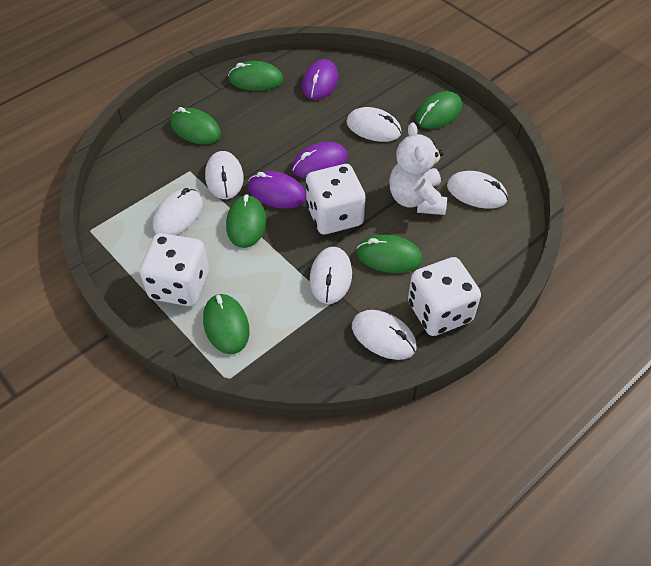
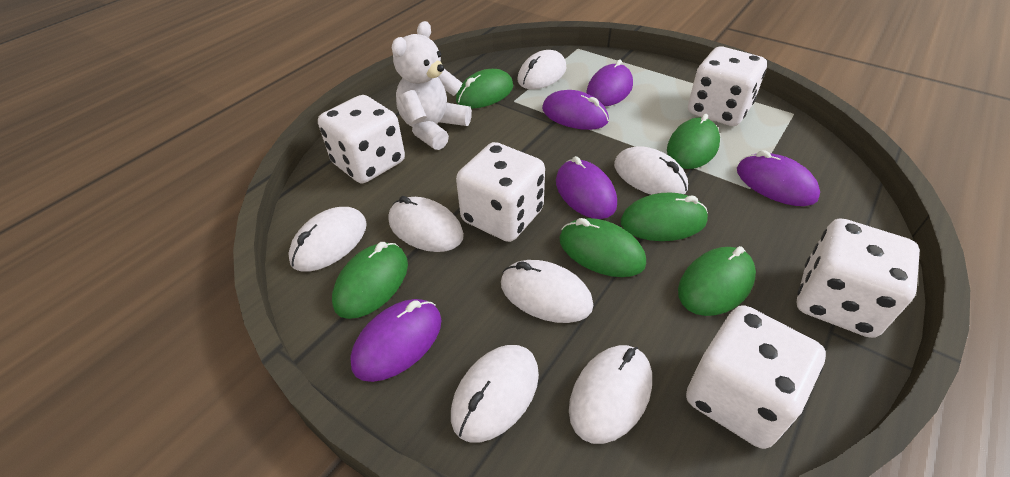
purple mouse: [248,171,306,209] [292,142,348,178] [302,59,338,100] = 3 -> [350,299,442,382] [542,90,609,130] [556,156,617,219] [586,60,633,106] [737,150,820,206] = 5
white dice: [140,233,209,306] [306,164,365,235] [408,257,481,336] = 3 -> [318,95,405,184] [456,142,545,242] [686,305,826,449] [688,47,767,126] [797,218,920,338] = 5
white mouse: [153,188,203,235] [205,151,244,199] [310,247,352,304] [346,107,402,142] [352,310,417,360] [447,171,508,209] = 6 -> [288,207,367,272] [388,196,464,252] [451,345,539,443] [501,260,593,323] [517,50,567,89] [569,345,652,444] [614,146,688,195] = 7

